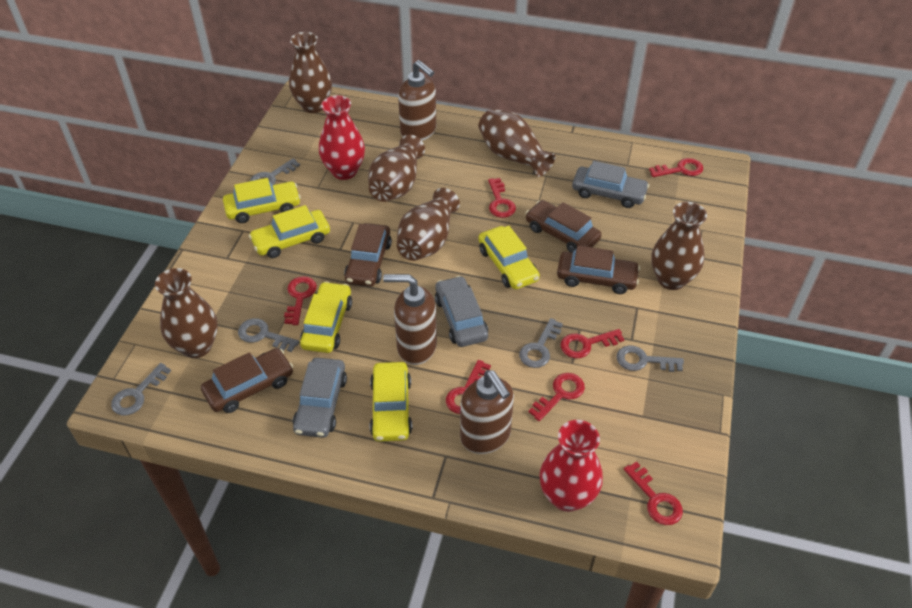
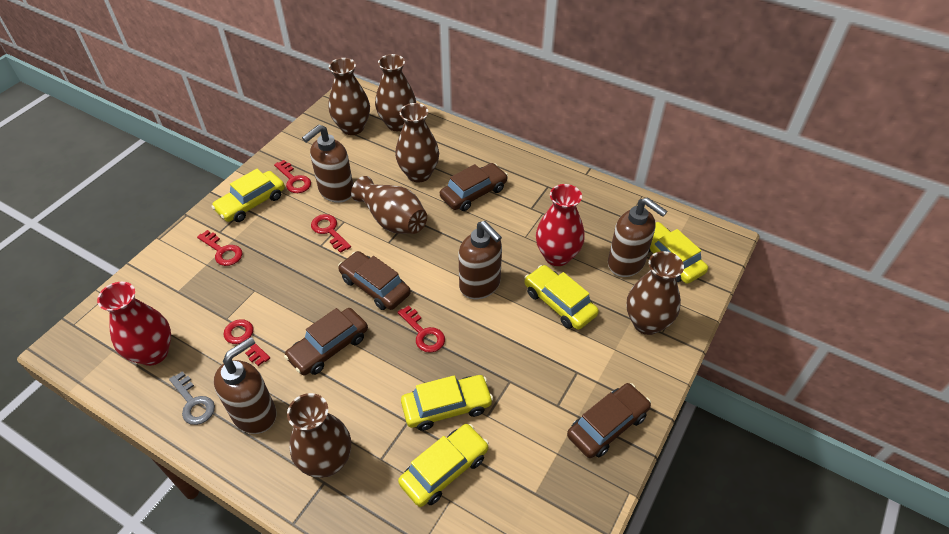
brown soap dispenser: [383,274,437,365] [398,60,436,141] [460,370,514,454] = 3 -> [214,337,276,434] [302,124,353,203] [458,221,502,300] [608,197,667,277] = 4
grey car: [293,358,347,438] [435,276,488,347] [572,161,649,208] = 3 -> none = 0
grey key: [111,363,171,415] [238,318,299,352] [250,158,300,185] [519,318,563,368] [616,345,684,372] = 5 -> [169,371,215,425] = 1
red key: [284,276,317,325] [446,360,491,414] [488,178,516,218] [529,373,585,421] [561,329,624,358] [624,462,683,525] [649,158,703,177] = 7 -> [197,230,242,266] [224,319,270,366] [274,160,311,193] [311,214,351,253] [397,305,445,353] = 5

